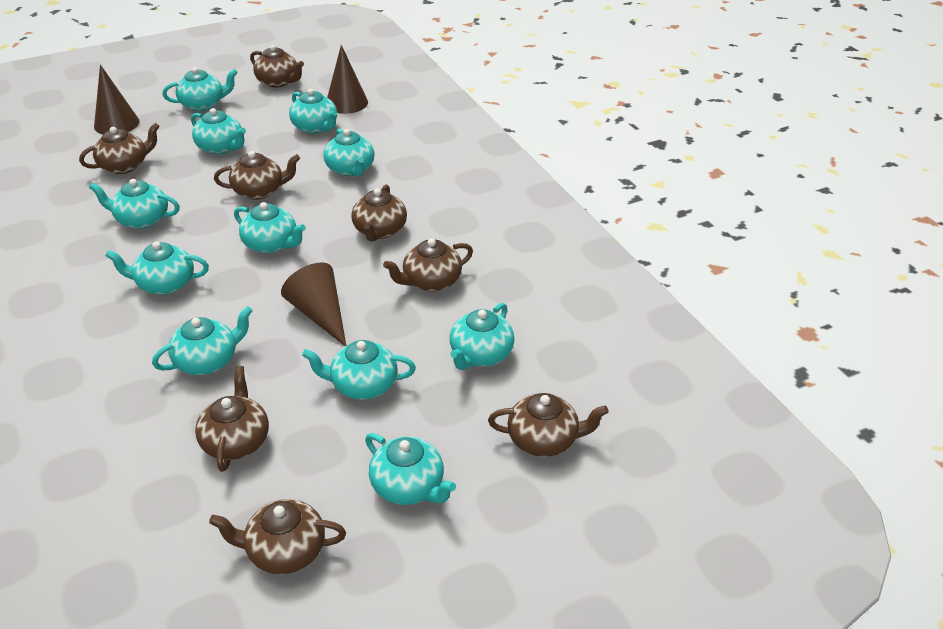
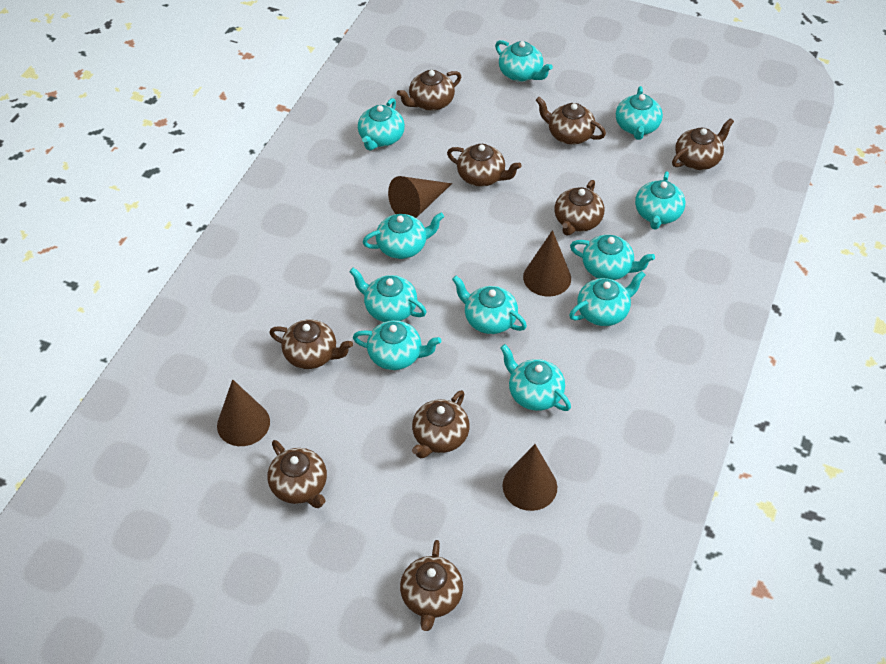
brown cone: [94,65,140,135] [281,263,346,346] [327,45,368,114] = 3 -> [217,379,270,446] [388,176,452,218] [502,444,557,511] [523,230,571,297] = 4
brown teapot: [79,123,160,174] [195,366,269,472] [209,499,346,574] [214,151,300,200] [250,45,304,88] [351,184,407,241] [383,238,473,292] [488,393,609,457] = 8 -> [267,440,327,508] [269,319,353,369] [397,70,461,111] [400,540,463,631] [412,390,470,458] [447,144,522,187] [536,97,606,145] [554,180,604,236] [672,118,734,170] = 9

